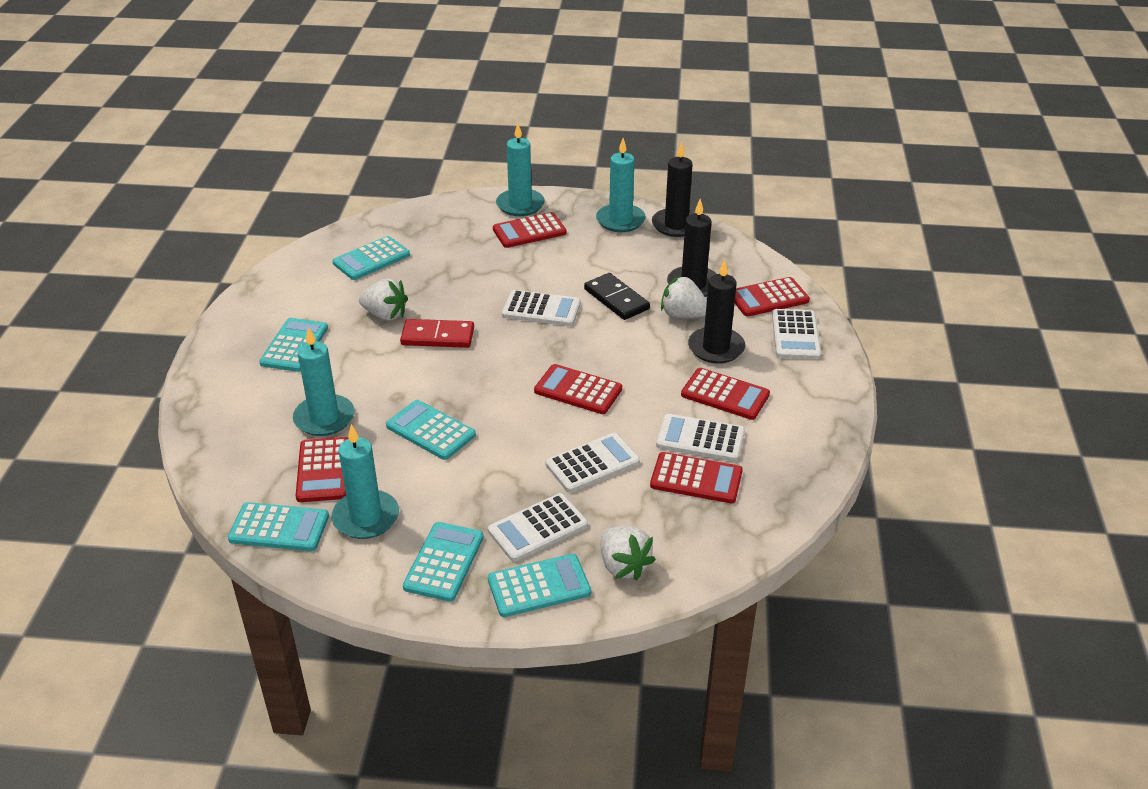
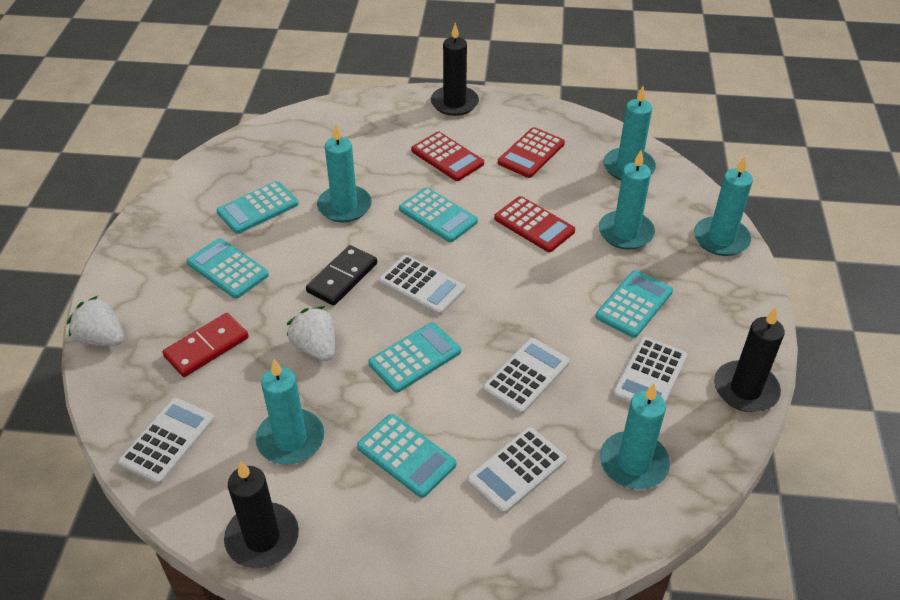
red calculator: [296,437,348,502] [493,212,567,248] [534,364,622,414] [650,452,743,503] [681,368,770,420] [735,277,810,317] = 6 -> [411,132,484,181] [494,196,575,252] [498,127,565,178] = 3
turquoise candle: [293,327,355,436] [332,424,399,539] [496,123,545,216] [596,138,646,232] = 4 -> [256,359,324,464] [317,124,372,222] [599,150,655,249] [600,383,670,489] [603,86,656,180] [694,156,753,256] = 6
white strawberry: [359,278,408,321] [601,526,656,580] [661,275,707,318] = 3 -> [67,296,124,346] [287,306,335,361] = 2

